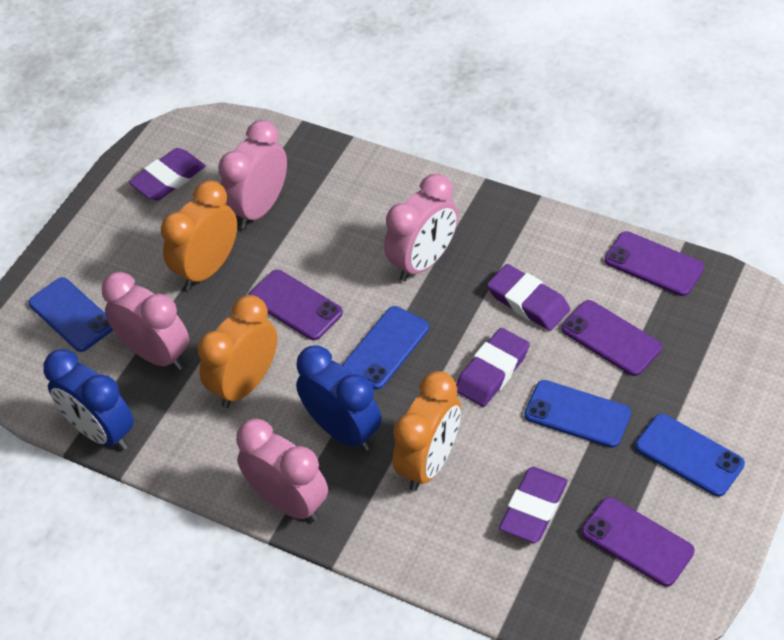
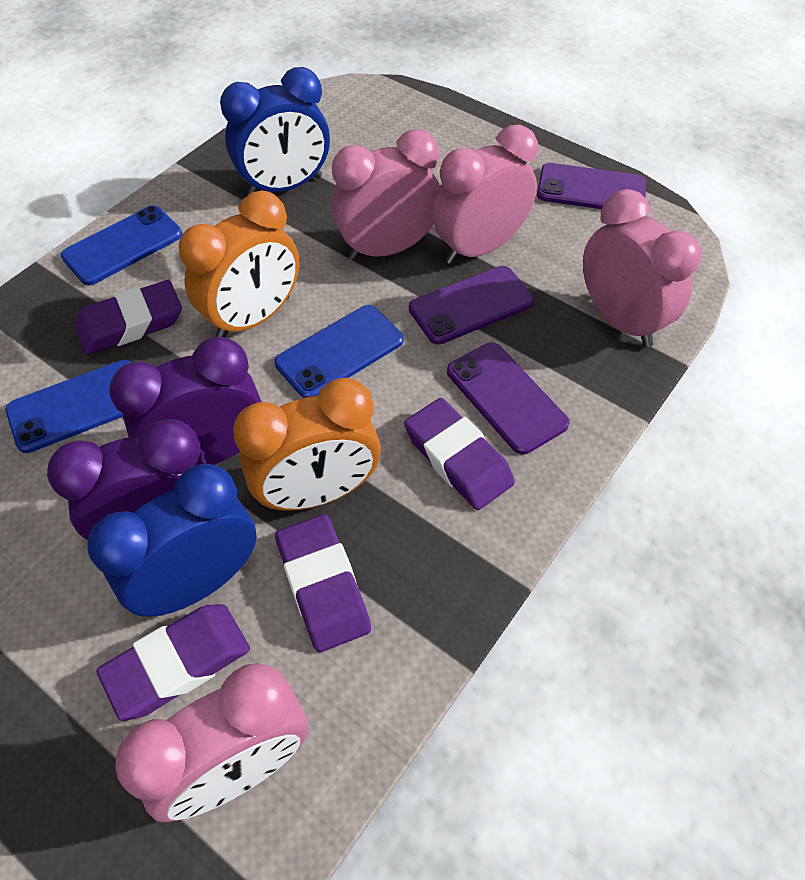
blue phone: [28,277,113,352] [342,306,429,390] [524,380,631,448] [635,414,745,497] = 4 -> [6,360,131,453] [61,206,182,285] [274,305,403,398] = 3
orange clock: [161,180,237,290] [198,295,278,408] [393,371,461,491] = 3 -> [178,191,299,337] [233,378,381,511] = 2
purple clock: none = 0 -> [47,419,213,540] [109,337,262,465] = 2
purple phone: [249,270,343,340] [561,300,662,376] [582,497,695,587] [605,231,704,296] = 4 -> [409,266,534,345] [447,342,569,455] [537,163,646,209] = 3

